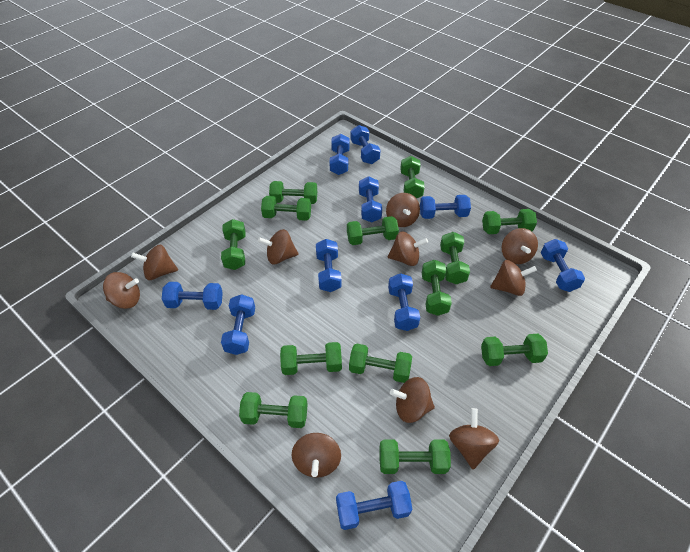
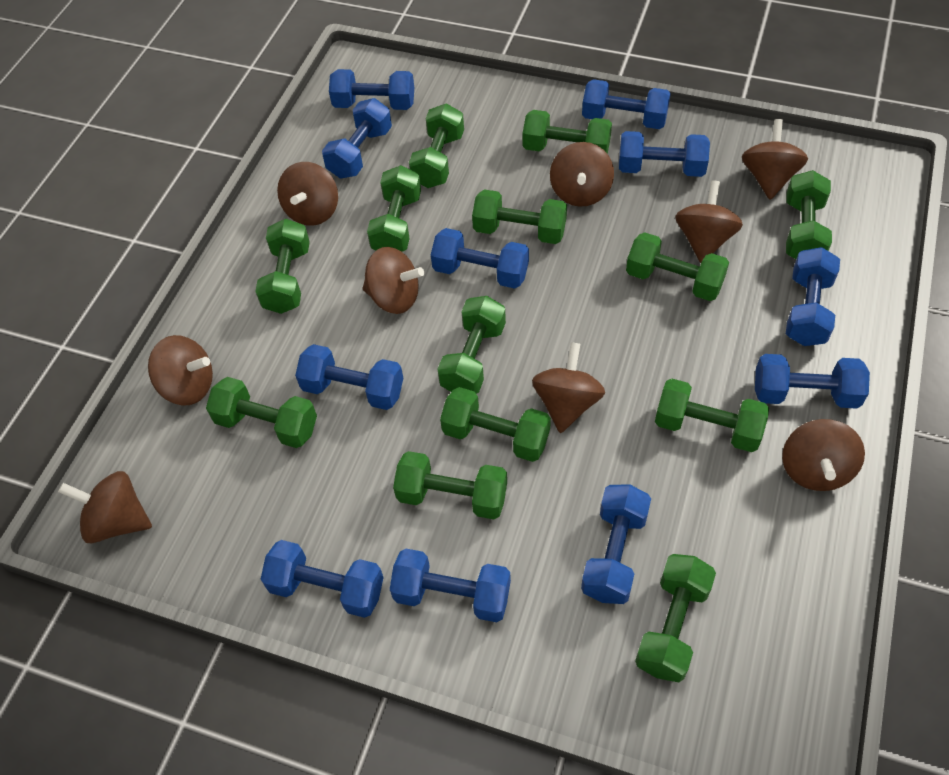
blue dumbbell: [162,282,223,310] [221,294,255,355] [316,239,342,292] [330,134,350,175] [336,481,412,530] [351,125,380,164] [359,176,382,222] [388,273,420,331] [420,195,471,219] [541,239,585,292] = 10 -> [261,540,384,618] [295,344,403,410] [322,98,392,179] [329,69,414,110] [390,549,511,622] [431,228,529,289] [581,484,651,604] [582,79,671,129] [619,131,710,177] [755,354,870,409] [786,247,840,346] = 11
brown spinning top: [103,272,140,309] [131,245,178,280] [258,229,299,264] [292,433,341,478] [386,193,420,227] [387,231,428,266] [390,377,435,423] [449,408,499,470] [490,260,537,296] [502,228,538,264] = 10 -> [58,471,152,543] [148,335,213,405] [277,162,338,226] [362,247,424,314] [532,342,605,433] [550,142,614,207] [675,180,743,263] [742,119,808,200] [782,419,865,491] = 9

